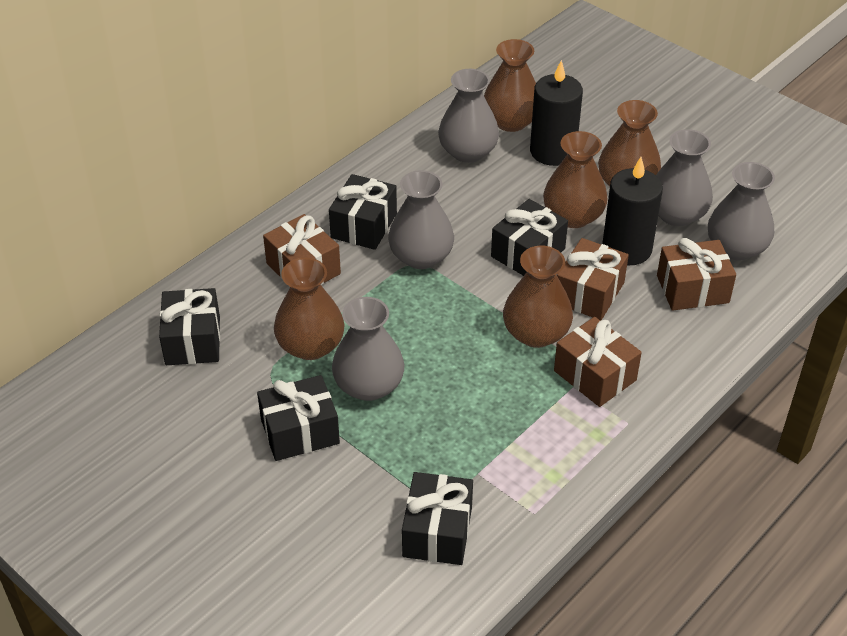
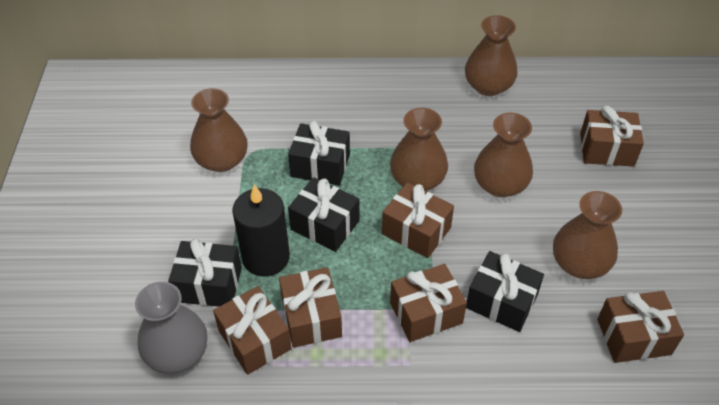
black candle: [530,60,583,166] [602,157,663,265] = 2 -> [232,184,290,276] = 1
black gift: [159,288,220,365] [257,375,340,461] [329,174,397,250] [402,472,473,565] [491,199,568,276] = 5 -> [168,238,242,307] [288,121,350,185] [288,177,359,252] [466,251,544,332] = 4
brown gift: [263,214,341,285] [554,317,642,407] [557,238,629,320] [657,238,736,311] = 4 -> [213,286,292,375] [279,267,342,348] [382,182,454,258] [390,264,467,342] [580,106,644,167] [597,291,684,363] = 6
grey vase: [332,297,405,401] [388,170,454,269] [438,69,499,163] [656,129,713,226] [708,162,775,261] = 5 -> [135,282,208,374] = 1

